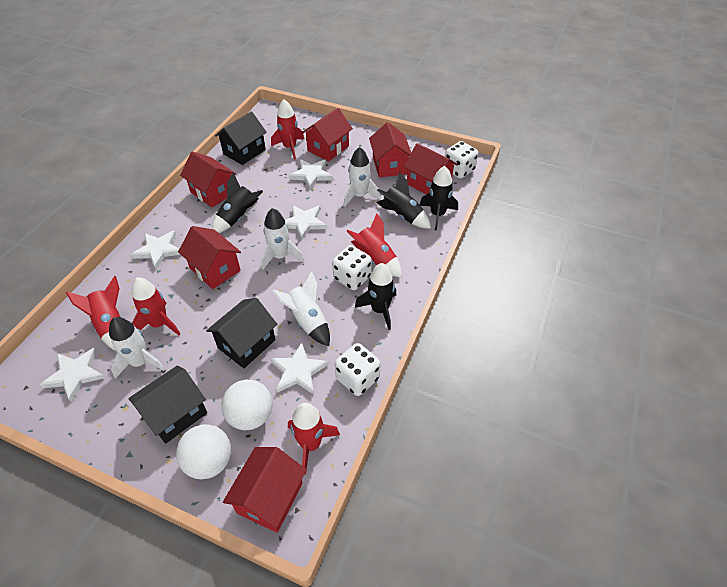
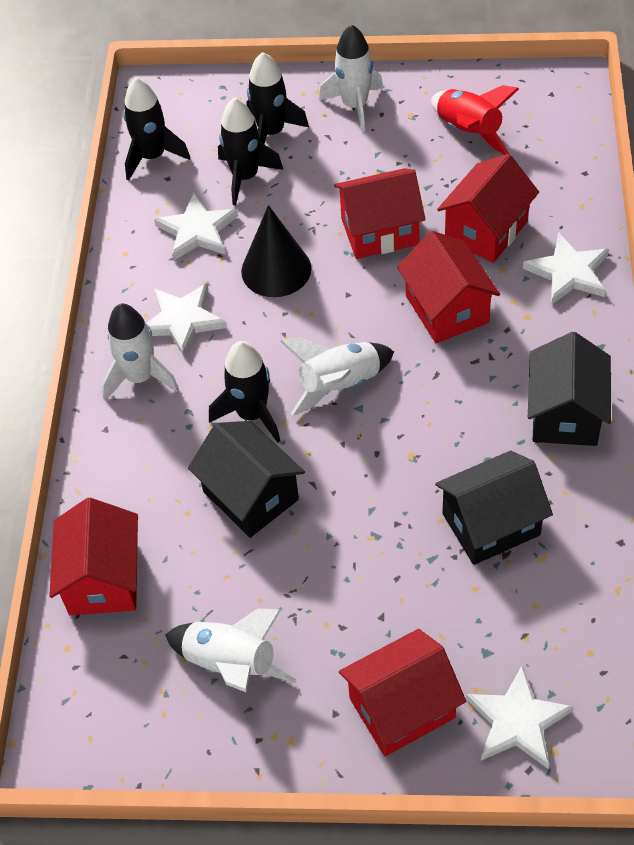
black cone: none = 0 -> [241,205,311,297] = 1
red house: [178,226,241,289] [180,152,236,208] [223,447,306,533] [302,108,353,162] [369,122,411,177] [404,143,458,195] = 6 -> [49,498,138,615] [334,168,425,259] [339,629,466,756] [397,231,500,343] [437,154,539,263] = 5
red rocket: [66,276,120,351] [132,277,180,335] [271,99,304,159] [288,403,340,475] [347,213,402,278] = 5 -> [431,85,519,155] = 1
white ball: [176,424,231,479] [221,380,272,430] = 2 -> none = 0
white dice: [332,245,372,290] [335,343,381,396] [445,141,478,179] = 3 -> none = 0
white star: [40,348,105,402] [131,230,181,269] [270,342,329,394] [285,205,327,241] [289,159,333,190] = 5 -> [146,283,227,357] [154,193,238,261] [466,665,574,769] [523,232,609,305] = 4

